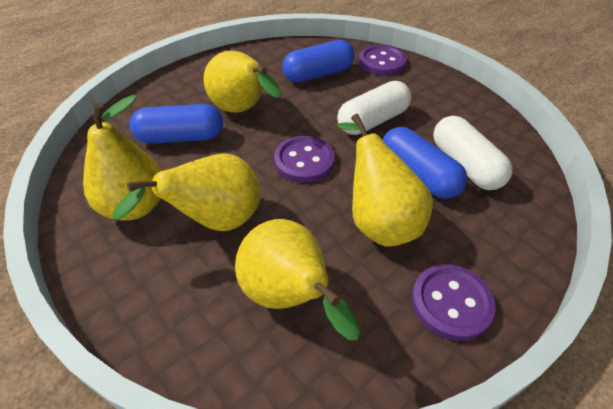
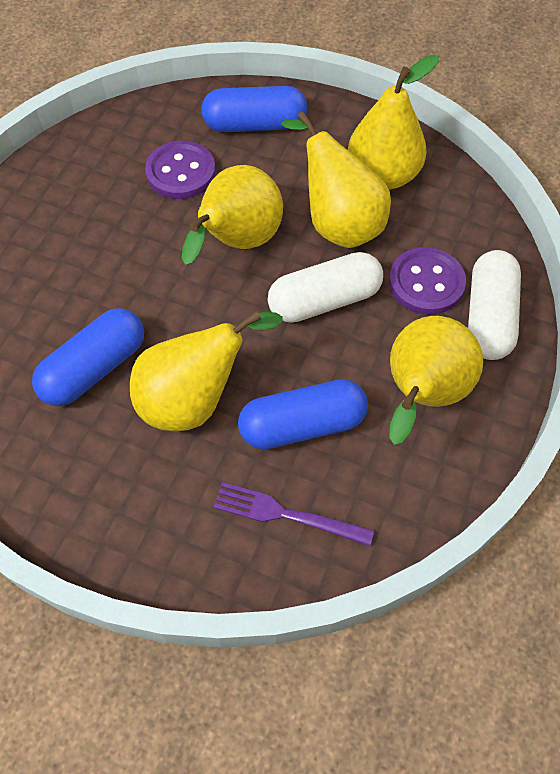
purple button: [274,136,335,183] [359,45,407,75] [412,264,496,341] = 3 -> [145,141,216,199] [389,247,466,315] = 2
purple fork: none = 0 -> [213,482,374,546] = 1

